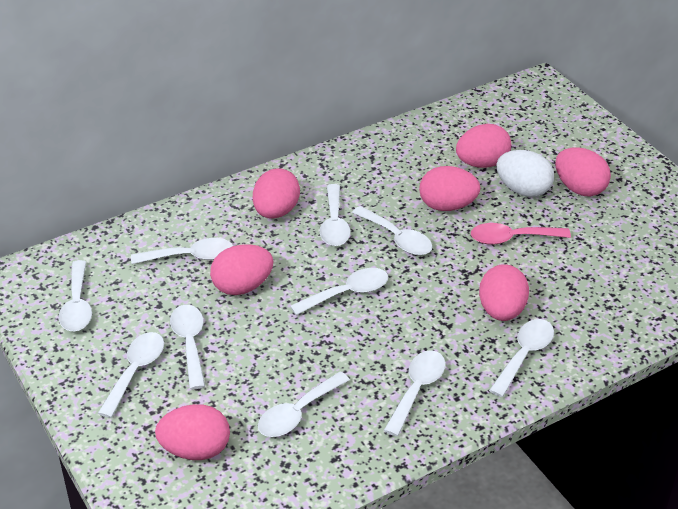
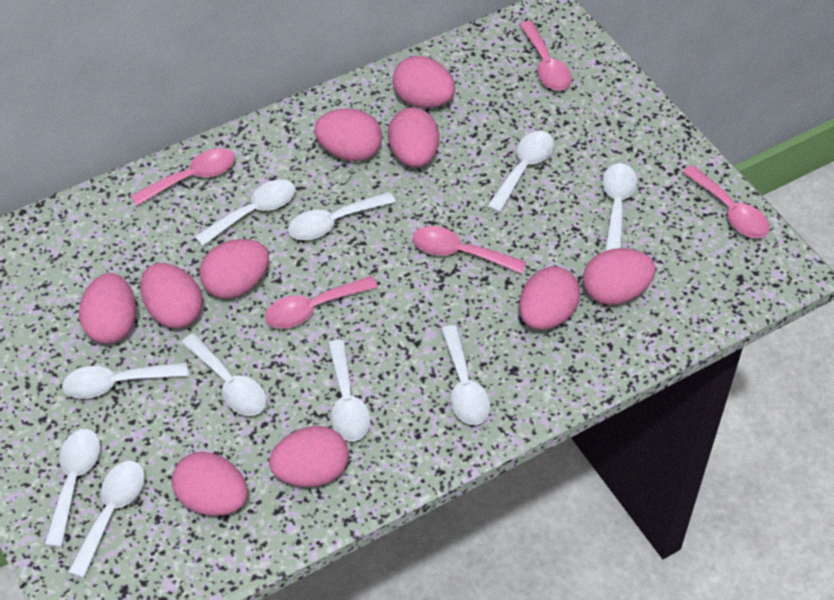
pink egg: [155,404,230,460] [210,245,273,295] [253,168,300,219] [419,166,481,211] [456,124,511,168] [479,264,529,321] [555,147,611,196] = 7 -> [79,273,137,344] [140,263,203,328] [171,452,248,516] [199,239,269,299] [269,426,349,487] [314,109,382,161] [388,107,439,167] [392,56,455,108] [519,266,580,330] [583,248,656,305] = 10
pink spoon: [471,223,571,245] = 1 -> [130,148,235,206] [265,276,378,328] [413,226,526,274] [519,21,572,90] [682,165,770,238] = 5
white egg: [496,150,554,197] = 1 -> none = 0

